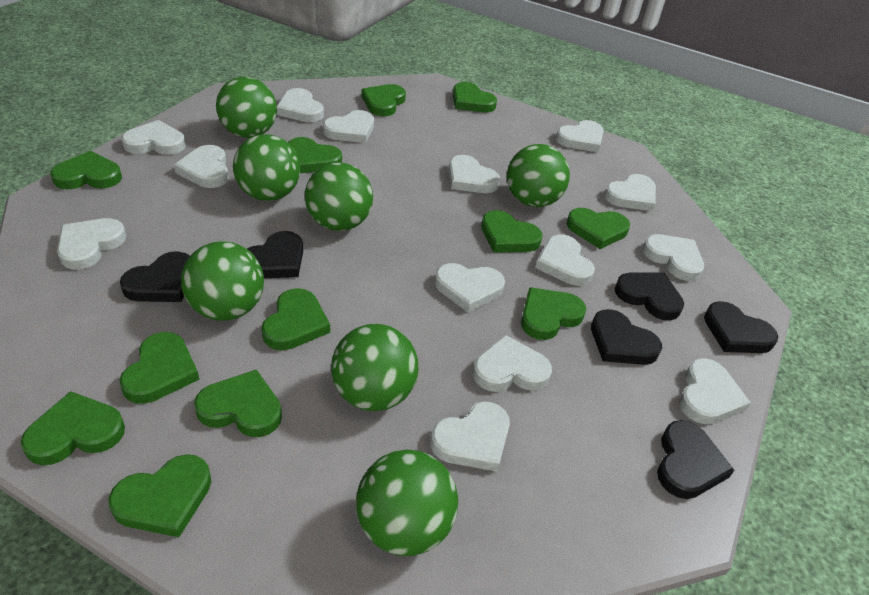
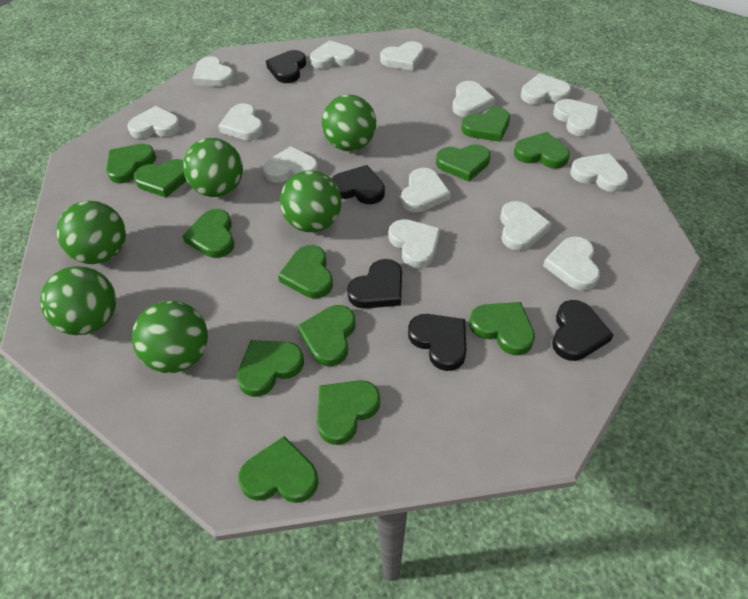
black heart: [120,251,190,302] [247,231,303,278] [591,309,662,365] [615,272,684,320] [657,420,735,499] [704,301,778,353] = 6 -> [266,50,306,83] [331,165,385,204] [347,259,402,309] [408,314,466,371] [552,300,613,361] = 5
green ball: [181,241,264,321] [216,77,277,138] [233,134,300,201] [305,162,373,231] [331,324,418,411] [356,449,458,556] [507,144,570,207] = 7 -> [40,266,116,335] [56,201,126,264] [132,301,208,373] [183,138,243,197] [280,171,342,232] [322,95,376,151] = 6

